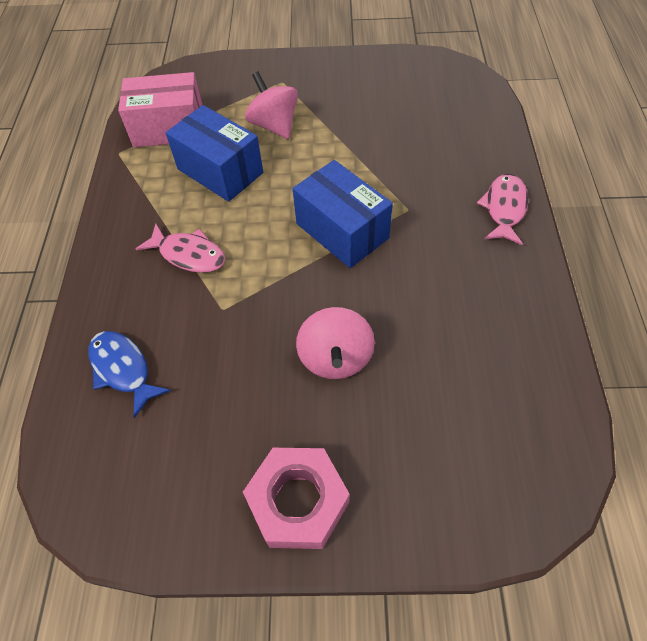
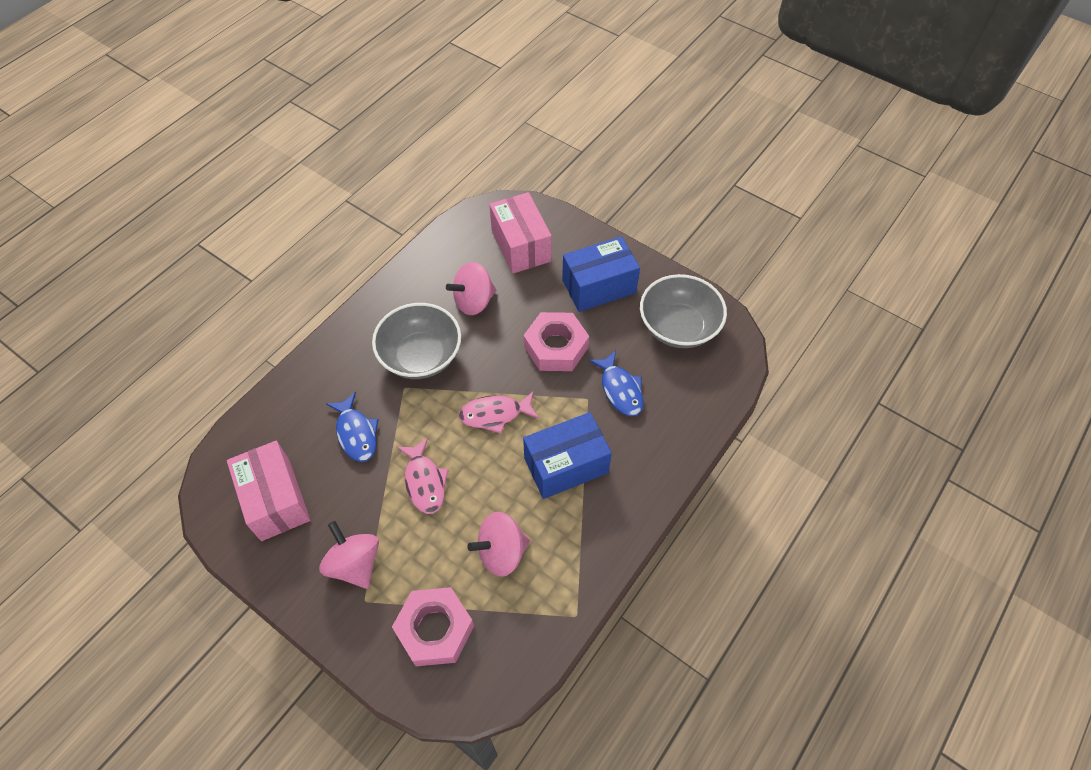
blue fish: [88,331,171,418] = 1 -> [326,392,379,462] [589,350,644,416] = 2
grey bowl: none = 0 -> [372,303,461,379] [640,274,727,348] = 2
pink box: [118,72,202,147] = 1 -> [227,440,310,541] [489,192,552,274] = 2
pink nut: [243,448,350,549] = 1 -> [392,587,474,666] [524,312,589,371] = 2
pink spinning top: [245,71,298,139] [296,307,375,379] = 2 -> [319,521,379,589] [446,262,497,315] [467,512,530,577] = 3

